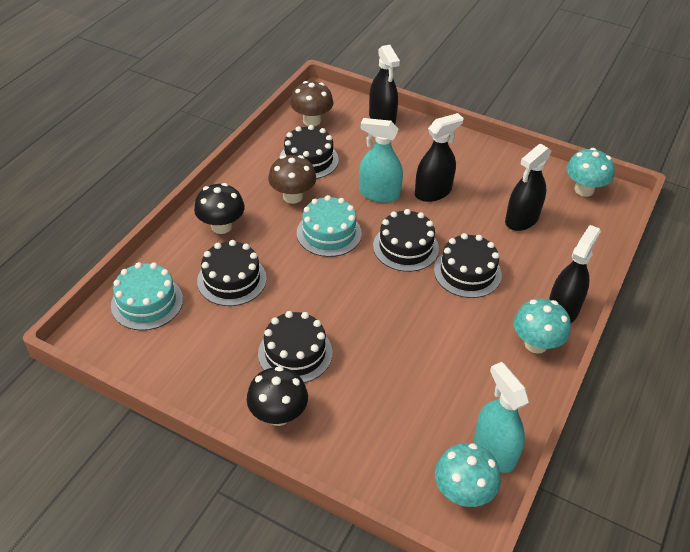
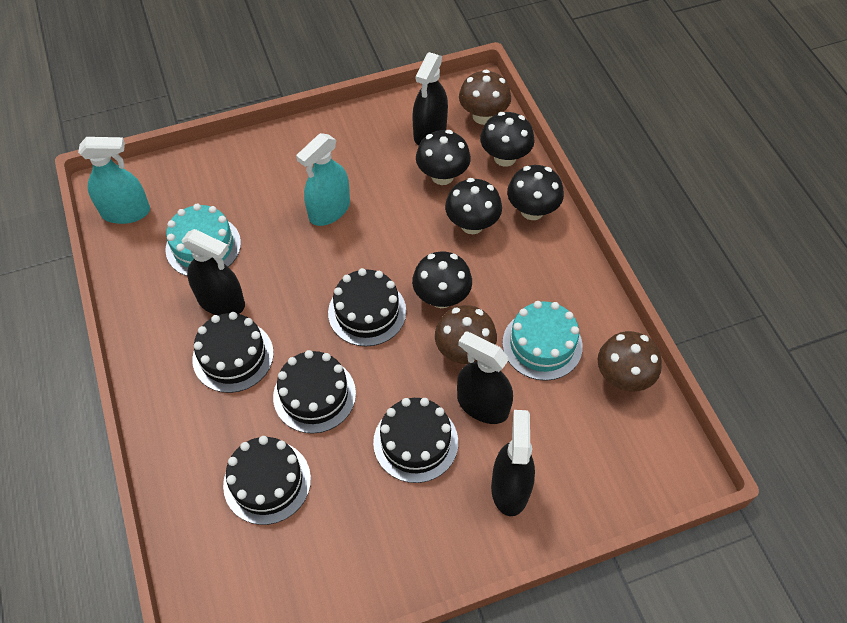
black mushroom: [194,183,245,234] [247,366,308,426] = 2 -> [412,251,472,308] [416,130,471,185] [445,178,502,234] [480,112,535,167] [507,165,564,220] = 5
brown mushroom: [268,155,316,204] [290,81,333,126] = 2 -> [435,305,497,364] [459,70,511,125] [598,331,662,392] = 3
turquoise mushroom: [435,443,501,507] [514,298,571,354] [566,148,614,197] = 3 -> none = 0

